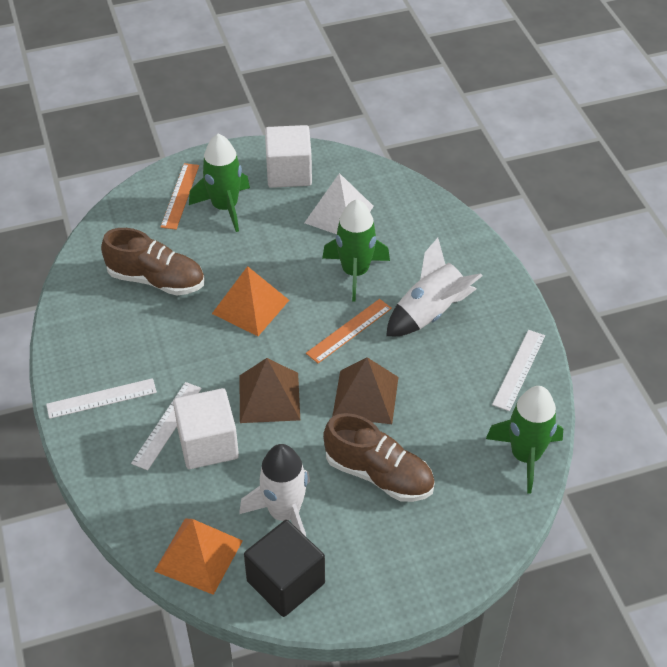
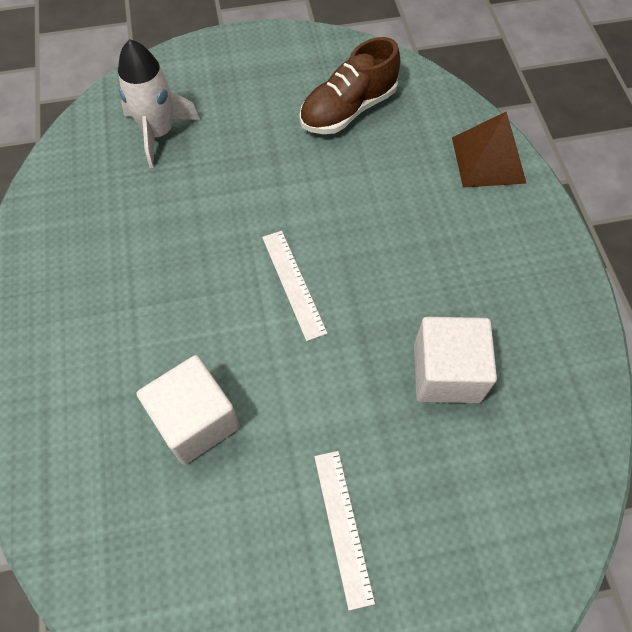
black cube: [244,520,325,617] = 1 -> none = 0
brown pyramid: [239,358,300,423] [332,357,399,424] = 2 -> [452,112,527,188] = 1
brown shoe: [101,228,204,295] [323,413,435,502] = 2 -> [299,37,400,134] = 1
green rocket: [189,134,250,232] [322,199,390,302] [486,386,563,494] = 3 -> none = 0
orange pyramid: [154,519,243,595] [212,266,289,336] = 2 -> none = 0
orange ruler: [161,163,199,230] [306,299,392,363] = 2 -> none = 0
white pyramid: [304,173,374,234] = 1 -> none = 0
white rocket: [239,444,310,536] [386,238,482,336] = 2 -> [118,39,200,168] = 1
white ruler: [46,378,157,419] [131,382,202,470] [492,330,545,411] = 3 -> [262,231,328,341] [314,451,375,611] = 2

